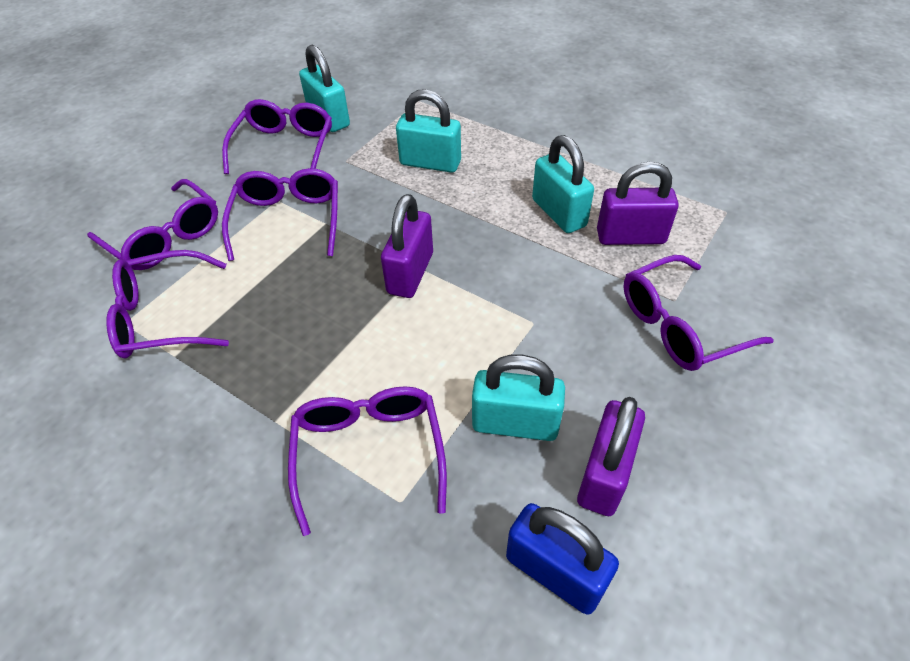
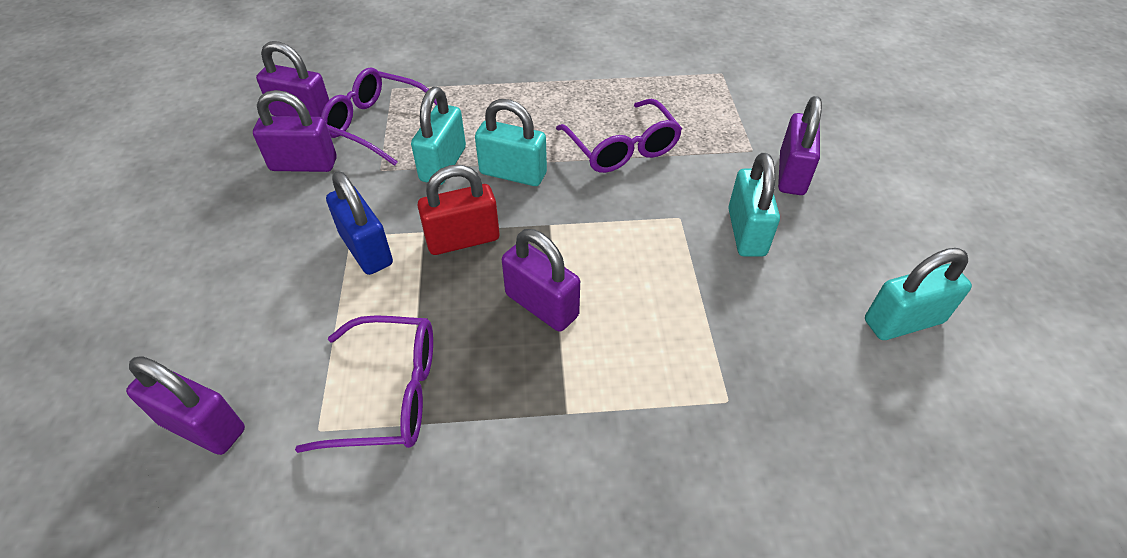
purple glasses: [87,179,218,270] [106,250,229,358] [222,99,332,174] [222,168,338,261] [288,386,447,536] [623,255,774,371] = 6 -> [295,315,433,453] [321,68,437,166] [556,99,682,173] = 3
purple padlock: [381,194,433,298] [577,397,645,516] [597,162,679,245] = 3 -> [126,356,245,455] [253,90,337,172] [256,41,329,117] [502,229,580,332] [778,96,822,195] = 5
red padlock: none = 0 -> [417,165,499,255] = 1

